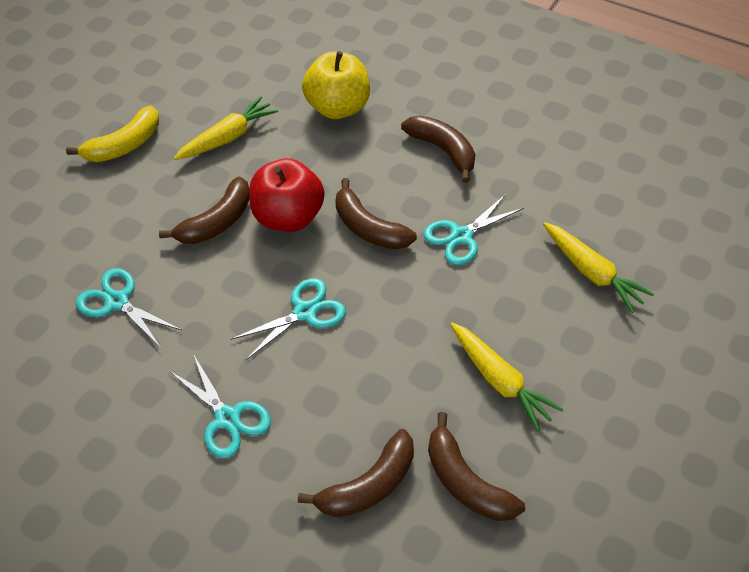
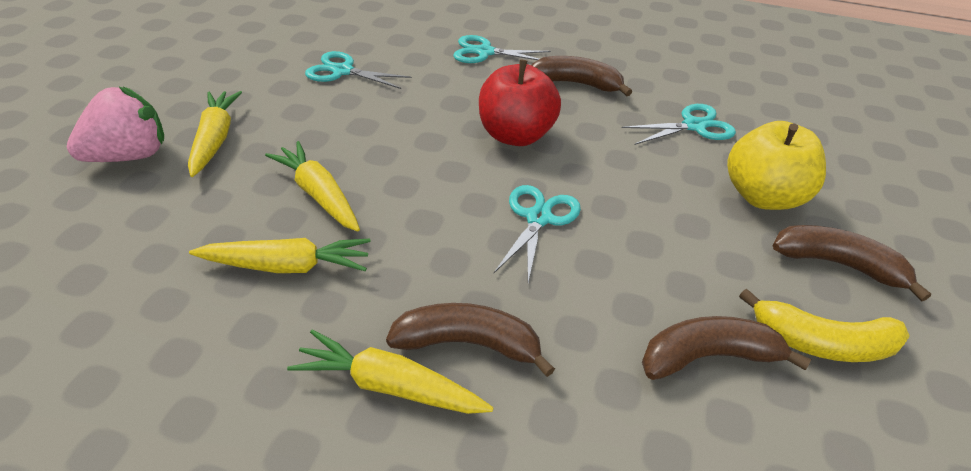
brown banana: [159,177,249,244] [298,429,414,517] [335,178,417,250] [401,116,475,183] [428,412,525,521] = 5 -> [386,303,555,377] [531,56,632,96] [642,316,811,380] [773,225,931,301] = 4
pink strawberry: none = 0 -> [67,86,164,162] = 1
yellow carrot: [174,96,278,160] [450,322,564,431] [543,222,654,313] = 3 -> [188,91,242,177] [189,238,371,273] [265,141,360,232] [287,330,494,414] = 4

